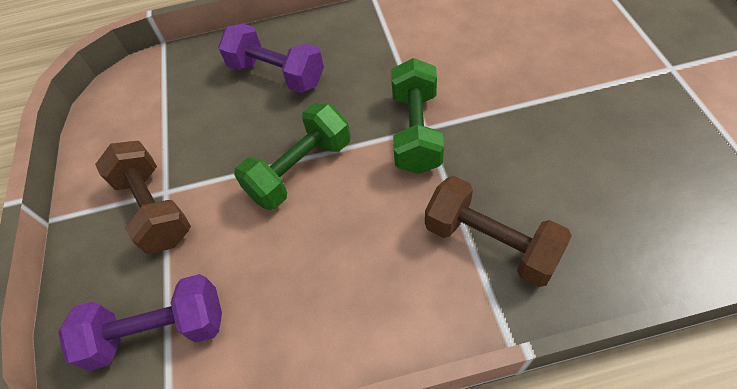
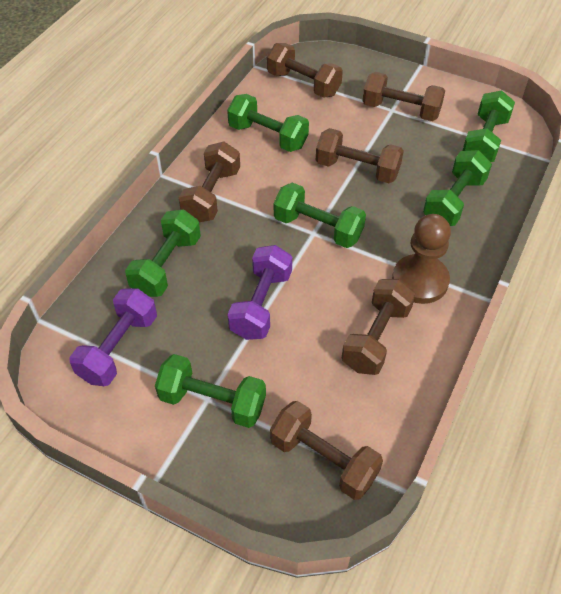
brown dumbbell: [95,141,191,254] [425,176,572,287] = 2 -> [179,142,240,222] [267,43,343,98] [270,401,383,500] [316,128,404,183] [342,279,415,375] [362,72,445,121] = 6
brown pawn: none = 0 -> [392,214,451,304] = 1
green dumbbell: [234,103,351,210] [391,58,444,174] = 2 -> [125,209,201,297] [155,354,266,428] [227,94,309,152] [274,183,366,248] [423,150,492,226] [463,90,515,162] = 6

